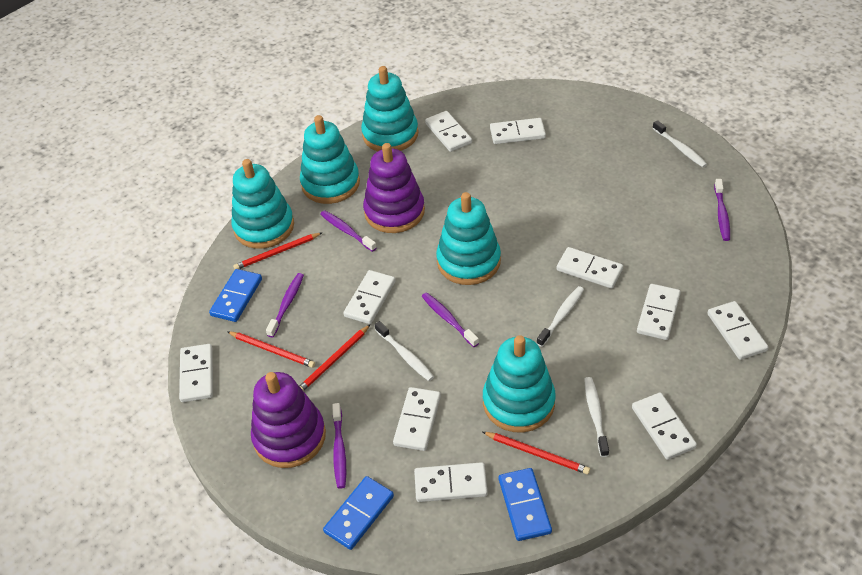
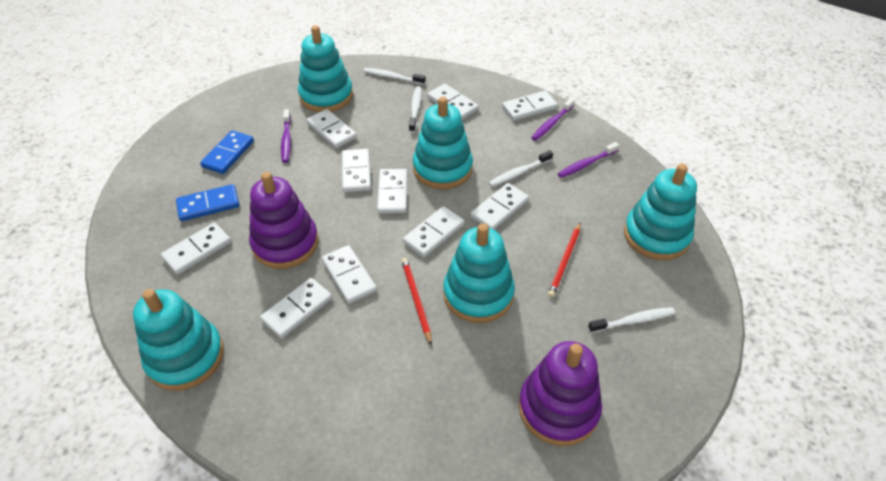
blue domino: [209,269,262,322] [323,476,394,550] [499,468,552,541] = 3 -> [176,184,239,221] [200,130,254,174] = 2
purple toothbrush: [266,273,304,338] [320,210,377,252] [332,403,346,489] [422,292,479,347] [714,179,730,241] = 5 -> [281,109,291,163] [531,98,575,141] [558,142,619,178] = 3
red pencil: [227,331,315,368] [233,232,323,269] [300,324,371,391] [483,432,590,474] = 4 -> [401,258,432,345] [548,223,581,298] = 2

